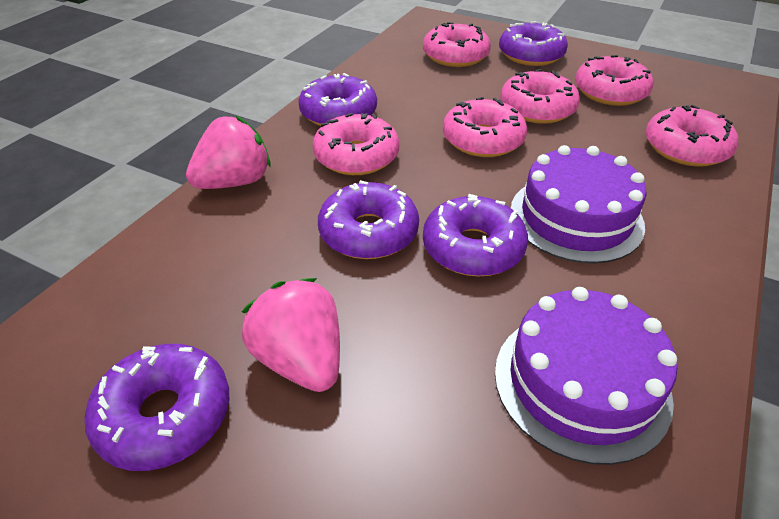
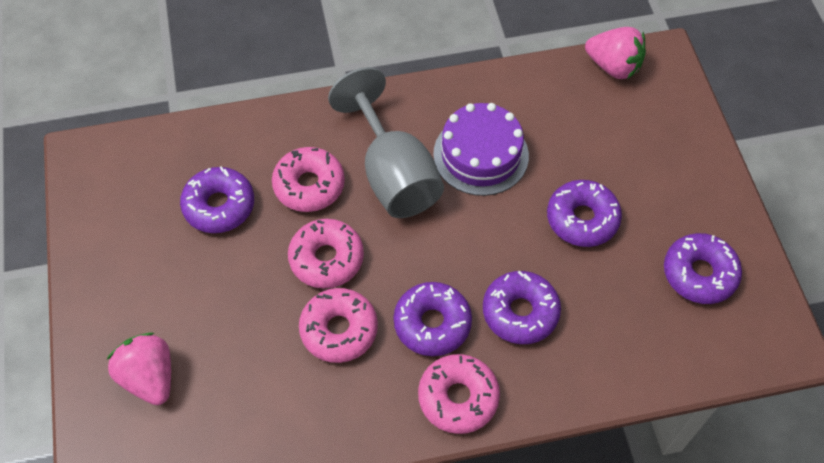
grey goblet: none = 0 -> [328,67,444,218] = 1
pink donut: [313,113,399,175] [423,22,491,67] [443,97,527,157] [500,69,580,124] [575,55,654,106] [646,105,738,167] = 6 -> [272,147,345,212] [288,219,364,289] [299,288,378,363] [418,354,500,434] = 4
purple cake: [495,287,677,465] [511,145,647,263] = 2 -> [433,103,529,196] = 1

